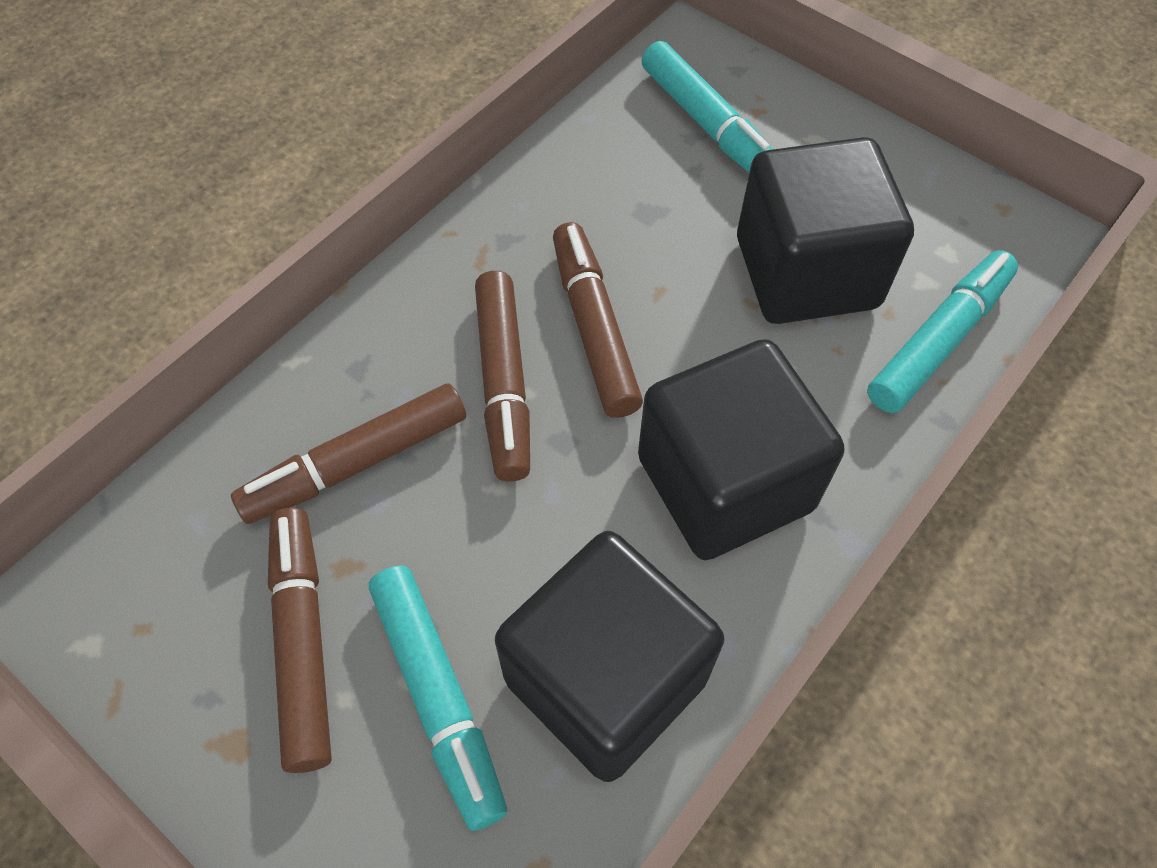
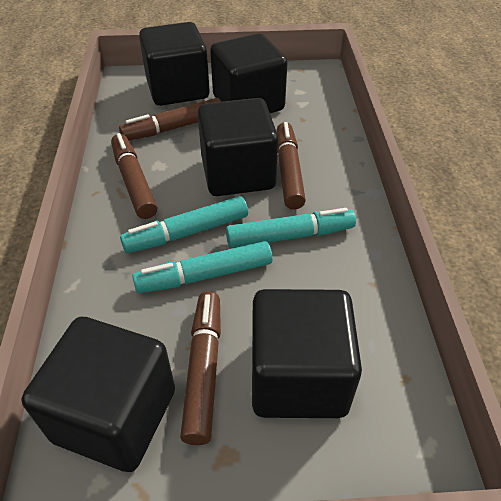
black cube: [495,531,724,782] [638,339,844,560] [737,137,914,324] = 3 -> [22,317,175,472] [139,22,210,106] [198,98,278,196] [210,33,287,113] [252,289,362,418] = 5

